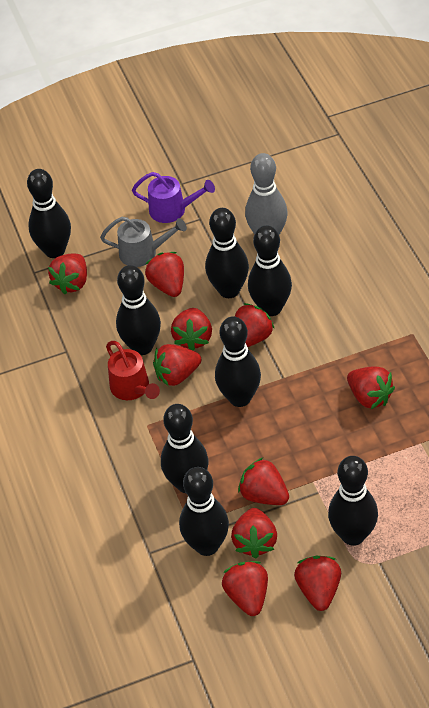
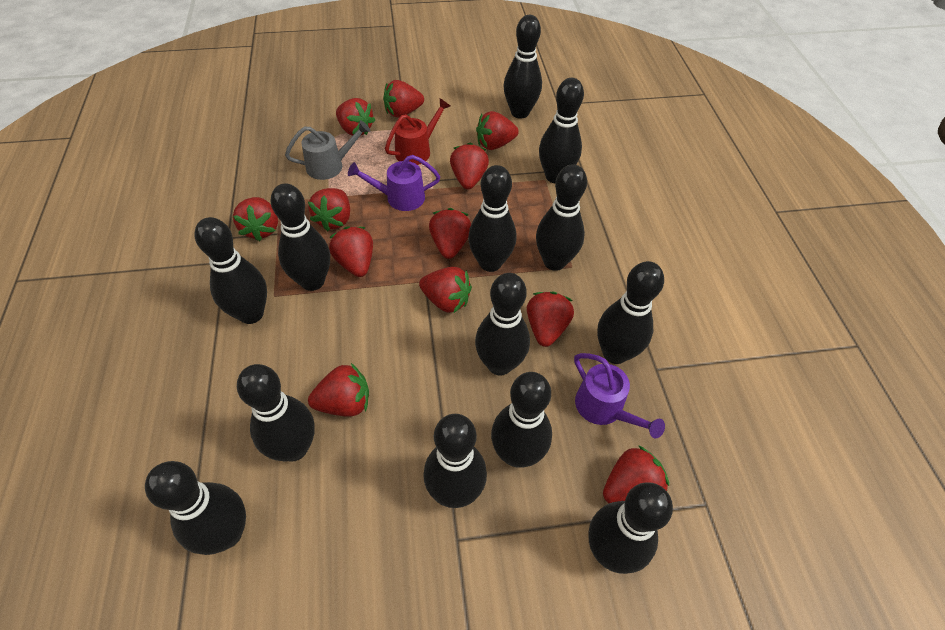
black bowling pin: [27,169,71,258] [116,265,161,355] [161,404,208,493] [179,467,229,556] [205,208,249,298] [215,316,261,407] [248,225,292,316] [328,456,378,546] = 8 -> [145,461,246,555] [194,217,267,324] [237,364,315,462] [270,183,330,291] [423,414,487,508] [468,165,516,272] [475,273,530,375] [491,372,552,468] [504,15,542,118] [536,164,587,271] [539,78,584,183] [589,482,673,574] [597,261,664,364] = 13
grey bowling pin: [245,153,288,235] = 1 -> none = 0
purple watering can: [132,172,215,223] = 1 -> [348,155,440,211] [574,353,665,439] = 2
red strawberry: [48,254,87,294] [145,252,184,297] [153,344,201,386] [171,308,212,351] [222,561,268,616] [231,508,277,559] [235,303,275,347] [238,458,289,505] [294,556,341,611] [347,366,395,409] = 10 -> [233,197,278,241] [308,188,350,231] [308,363,369,417] [329,226,373,277] [336,98,375,136] [383,80,424,118] [419,267,472,313] [429,208,471,259] [450,143,489,189] [476,111,519,150] [527,292,574,347] [603,445,669,503] = 12

